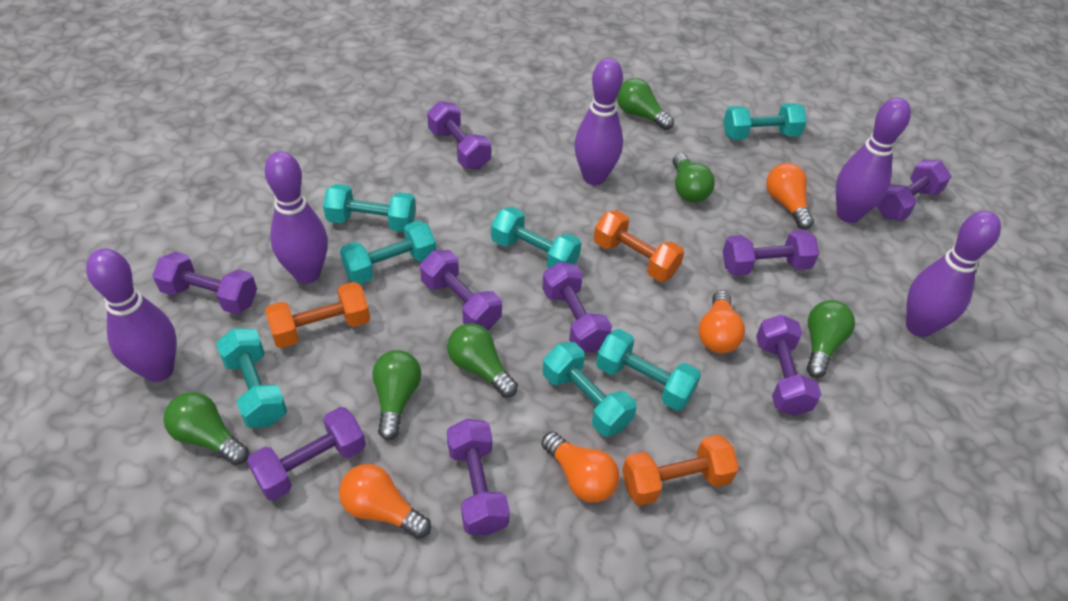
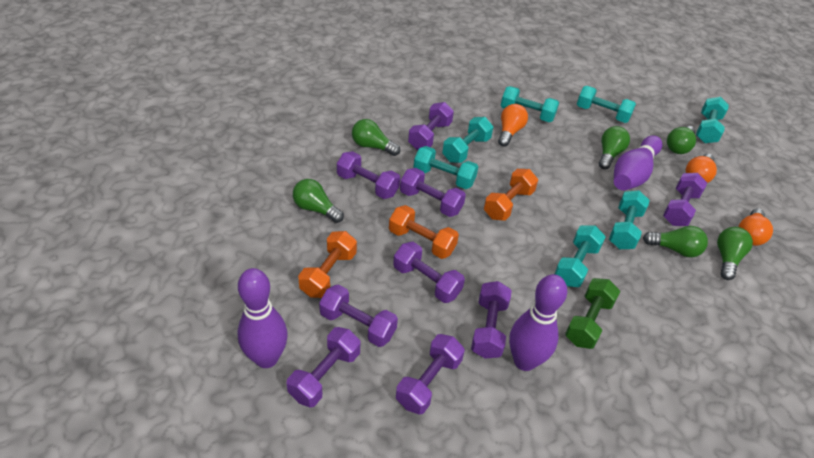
green dumbbell: none = 0 -> [565,278,620,349] = 1
orange light bulb: [339,464,431,539] [542,432,620,503] [699,290,745,353] [766,163,814,229] = 4 -> [498,104,528,147] [686,154,717,183] [738,208,773,246] = 3
purple bowling pin: [86,249,177,382] [265,151,328,284] [574,58,623,185] [836,97,911,223] [906,211,1001,337] = 5 -> [237,268,288,368] [509,274,567,371] [614,135,662,190] = 3

